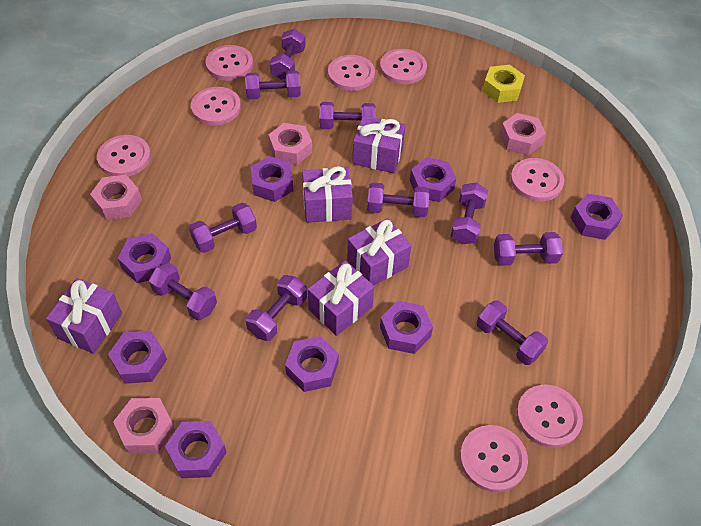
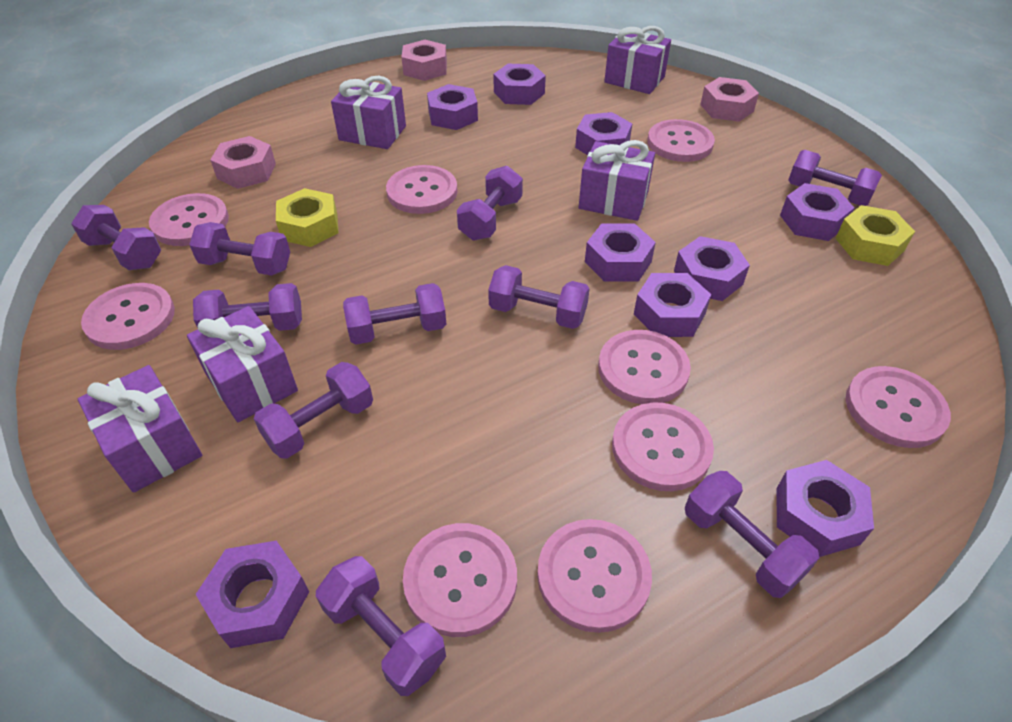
pink button: [97,135,151,177] [191,87,241,126] [205,45,253,81] [328,55,375,91] [380,49,427,84] [460,425,528,492] [510,158,564,202] [516,384,583,448] = 8 -> [81,283,175,350] [149,193,229,246] [386,165,458,214] [403,523,517,637] [537,519,652,633] [598,330,691,404] [612,402,714,491] [647,119,715,162] [846,366,951,448] = 9
pink nut: [90,175,142,220] [113,398,175,454] [268,123,312,165] [500,113,546,155] = 4 -> [210,136,276,189] [402,40,447,81] [700,77,759,122] = 3
purple nut: [108,331,167,384] [118,233,171,283] [165,421,227,478] [250,156,293,202] [285,336,339,392] [380,301,433,354] [410,157,456,202] [571,194,623,240] = 8 -> [196,541,309,648] [427,84,478,130] [493,64,546,105] [575,112,632,155] [585,224,656,282] [634,273,711,337] [674,236,750,301] [777,460,874,557] [780,183,854,241] = 9
yellow nut: [483,65,525,103] = 1 -> [276,188,338,247] [835,205,915,266] = 2

